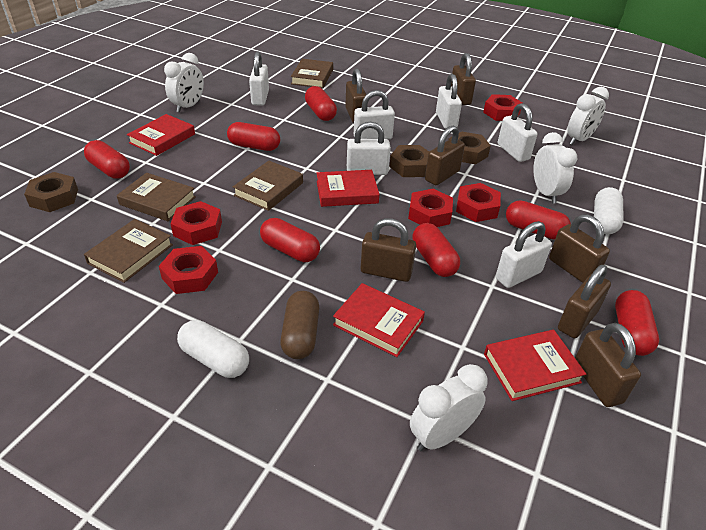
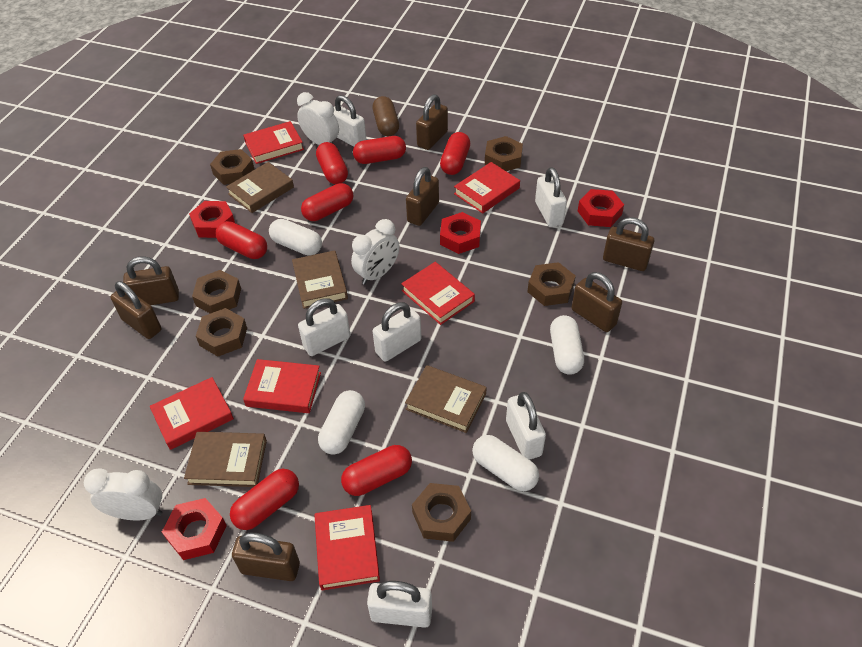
brown nut: [24,172,78,212] [389,145,429,177] [449,131,491,164] = 3 -> [192,270,241,313] [196,308,247,357] [210,149,255,185] [412,483,471,542] [485,136,523,171] [528,262,576,306] = 6
red book: [127,114,195,156] [317,170,380,207] [333,283,425,357] [484,330,586,401] = 4 -> [150,377,234,450] [243,121,304,164] [243,359,321,413] [315,505,380,591] [401,262,475,325] [454,162,520,214] = 6
red nut: [159,246,218,294] [170,201,222,245] [408,189,453,227] [456,183,501,222] [483,94,522,121] = 5 -> [162,498,227,560] [189,201,235,238] [440,212,481,254] [578,189,624,227] = 4
white capsule: [177,320,249,378] [594,187,623,234] = 2 -> [269,219,322,256] [318,390,365,455] [472,435,539,491] [550,315,584,375] = 4
white clock: [164,53,204,113] [410,364,487,451] [533,132,577,203] [567,87,609,145] = 4 -> [84,468,162,520] [297,92,339,145] [351,219,399,285] = 3

